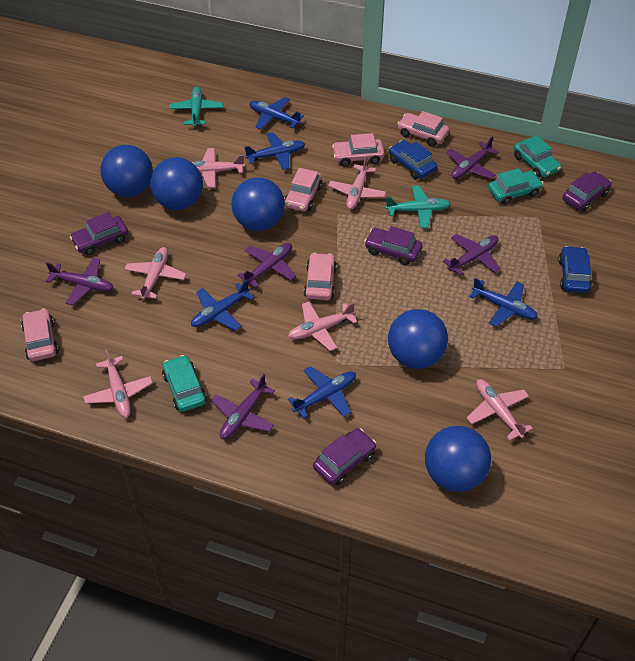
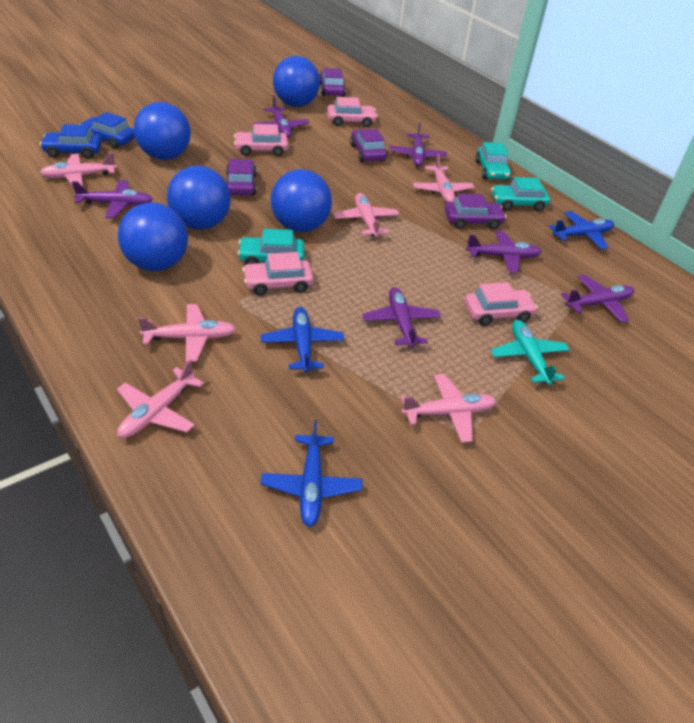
blue plane: [191,280,254,330] [245,132,305,170] [249,97,304,130] [288,366,356,419] [469,278,538,327] = 5 -> [261,307,344,373] [261,420,362,527] [549,211,614,249] = 3
pink car: [21,308,59,361] [284,168,323,211] [304,253,337,300] [332,133,385,166] [397,111,449,146] = 5 -> [234,124,288,156] [242,252,313,296] [327,97,377,127] [465,282,538,326] = 4
purple plane: [46,258,113,306] [211,374,275,439] [237,243,296,288] [443,234,501,276] [446,136,499,179] = 5 -> [72,180,153,218] [253,96,310,138] [362,287,441,348] [389,122,447,167] [466,231,542,273] [561,275,634,323] = 6
turquoise plane: [169,87,223,127] [385,185,451,228] = 2 -> [491,320,570,385] = 1

